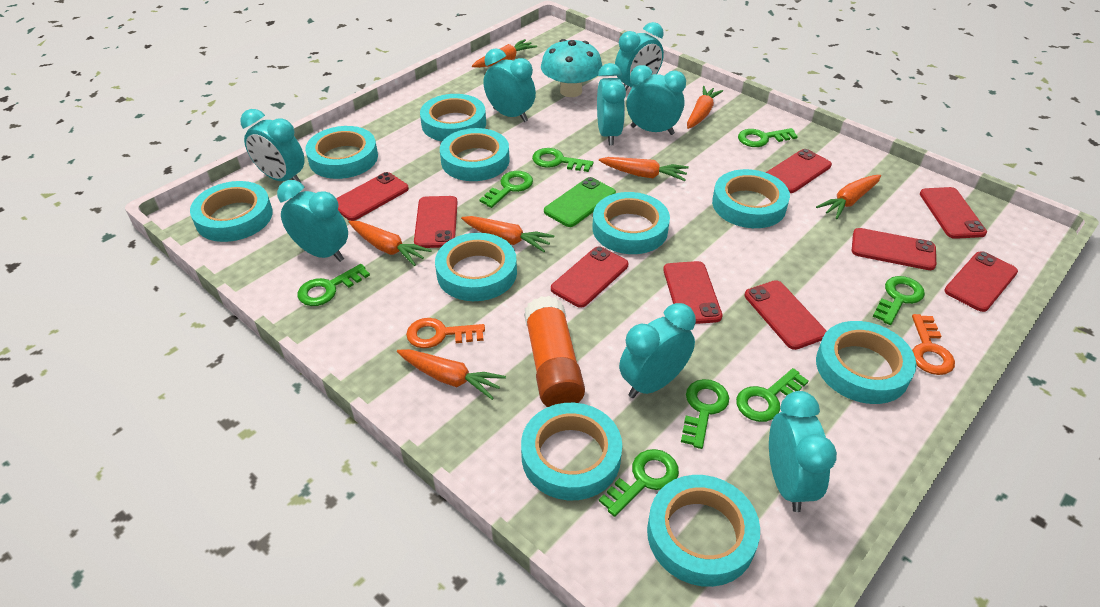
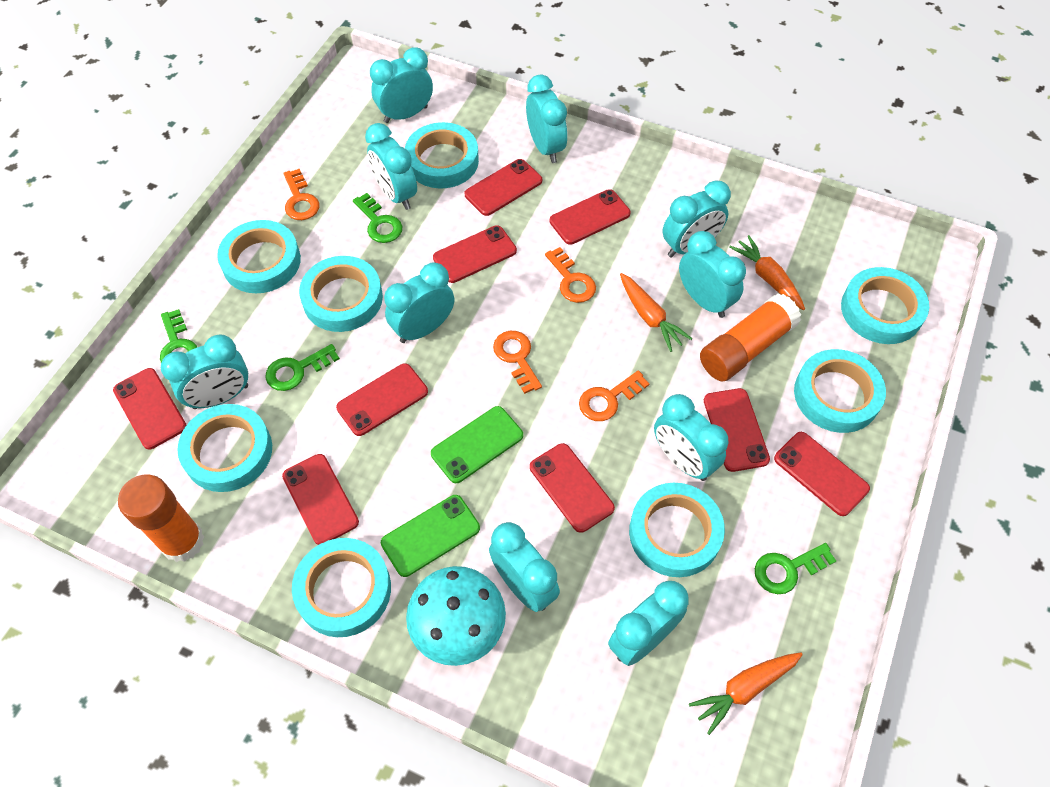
green key: [298,264,370,306] [479,171,533,208] [532,148,594,172] [599,449,679,517] [681,379,729,449] [736,368,808,422] [738,128,798,147] [873,276,925,325] = 8 -> [160,309,197,362] [266,344,340,391] [353,193,402,243] [755,543,836,594] = 4
green phone: [544,177,616,227] = 1 -> [381,495,480,577] [431,406,523,483] = 2
orange carrot: [349,221,432,266] [397,349,506,400] [461,216,554,252] [472,39,537,68] [599,157,689,181] [687,86,723,129] [816,175,881,219] = 7 -> [620,273,693,352] [689,652,803,735] [729,235,805,310] = 3
orange glue stick: [524,296,585,407] = 1 -> [118,475,204,562] [700,293,801,382] = 2
orange key: [406,318,485,348] [912,314,955,375] = 2 -> [283,169,319,220] [493,331,542,394] [545,247,596,303] [579,370,649,421] = 4
turquoise clock: [240,109,305,183] [277,180,348,262] [484,48,536,122] [597,63,626,145] [615,22,664,90] [619,303,696,398] [626,65,686,135] [769,391,837,512] = 8 -> [161,334,248,409] [365,123,417,210] [370,47,433,123] [384,262,454,343] [489,522,560,612] [526,75,567,163] [608,581,689,666] [654,394,729,481] [662,180,731,258] [679,231,746,318] = 10
turquoise tape: [190,181,273,242] [305,126,378,179] [420,94,486,141] [435,233,517,301] [440,128,510,181] [521,403,622,500] [592,192,670,254] [647,475,760,587] [712,169,790,228] [816,321,916,404] = 10 -> [178,404,272,492] [217,220,301,293] [292,538,391,637] [299,256,383,332] [405,122,479,188] [629,483,725,577] [794,349,886,433] [841,267,929,344] = 8

